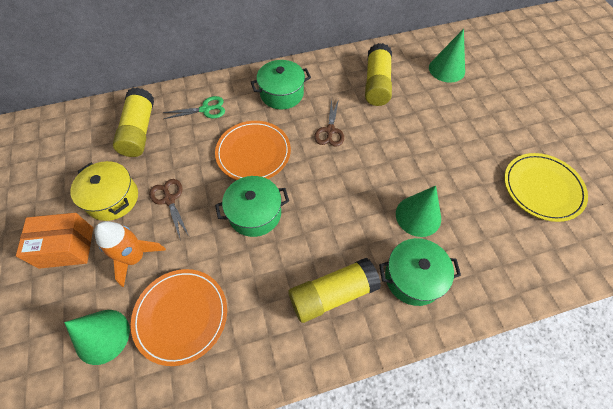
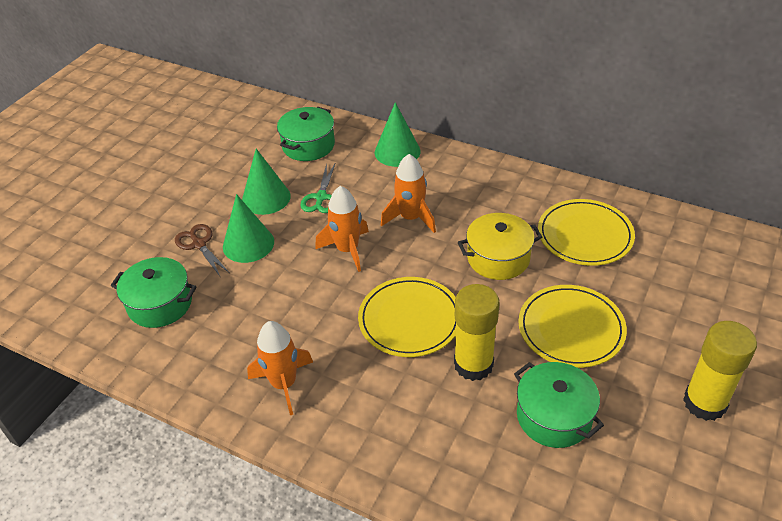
brown scissors: [149,179,189,238] [314,98,344,147] = 2 -> [175,224,229,276] = 1
orange box: [16,213,93,269] = 1 -> none = 0
orange plate: [131,269,227,366] [215,121,291,180] = 2 -> none = 0
orange rocket: [94,221,166,287] = 1 -> [247,321,313,415] [315,186,369,272] [381,154,436,233] = 3
yellow glue stick: [113,88,154,157] [289,258,381,323] [365,43,392,106] = 3 -> [454,284,500,381] [683,321,757,421] = 2
yellow plate: [504,153,588,222] = 1 -> [358,277,456,357] [518,285,627,368] [538,199,635,266] = 3

